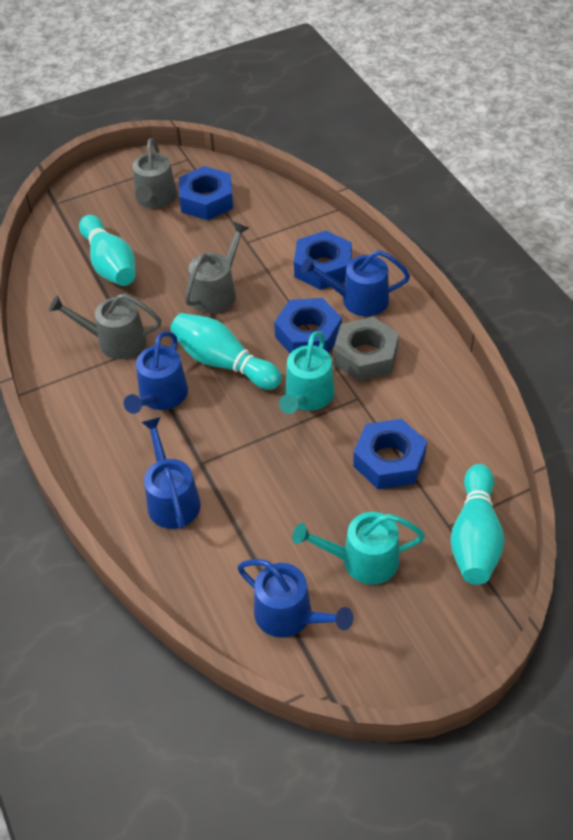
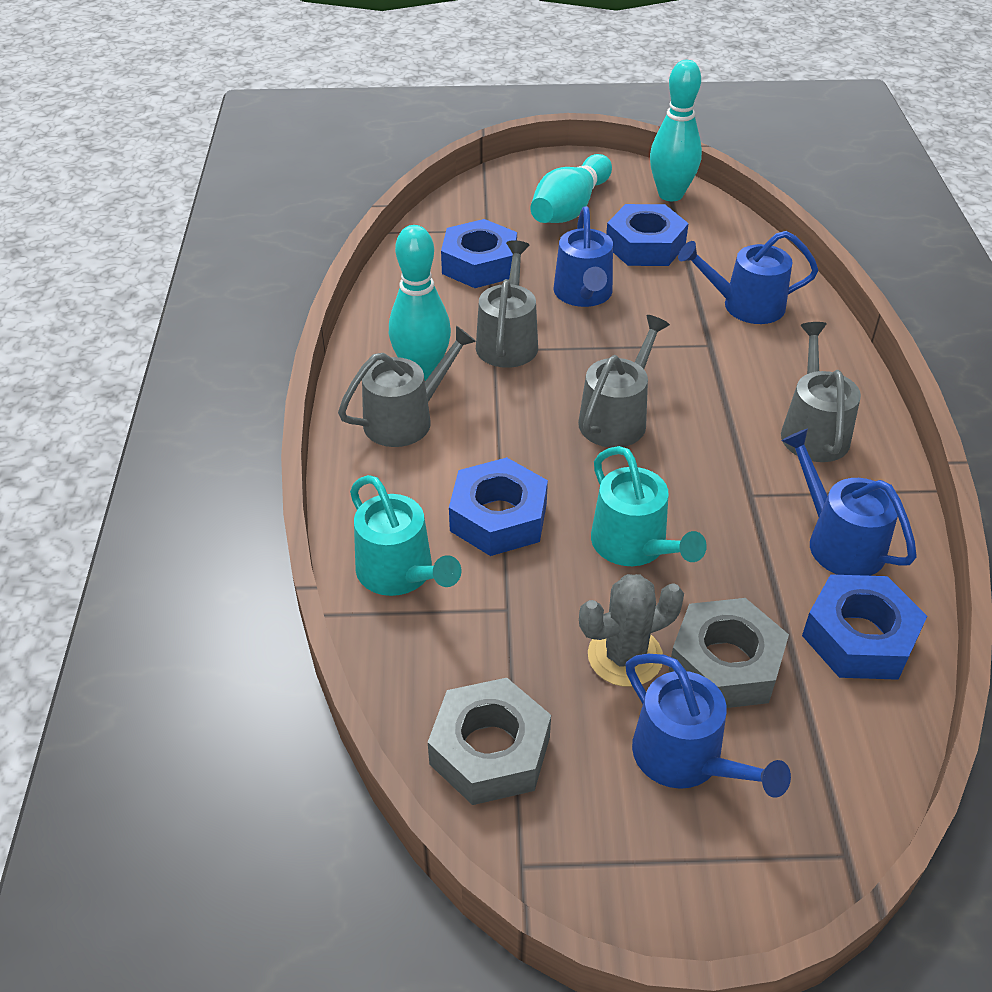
grey cactus: none = 0 -> [579,574,684,687] = 1
grey nut: [333,317,399,381] = 1 -> [428,678,551,805] [669,598,789,708] = 2
grey watering can: [49,294,162,359] [133,138,177,209] [185,222,249,314] = 3 -> [338,326,476,447] [476,240,538,368] [578,315,670,448] [781,322,861,462] = 4

